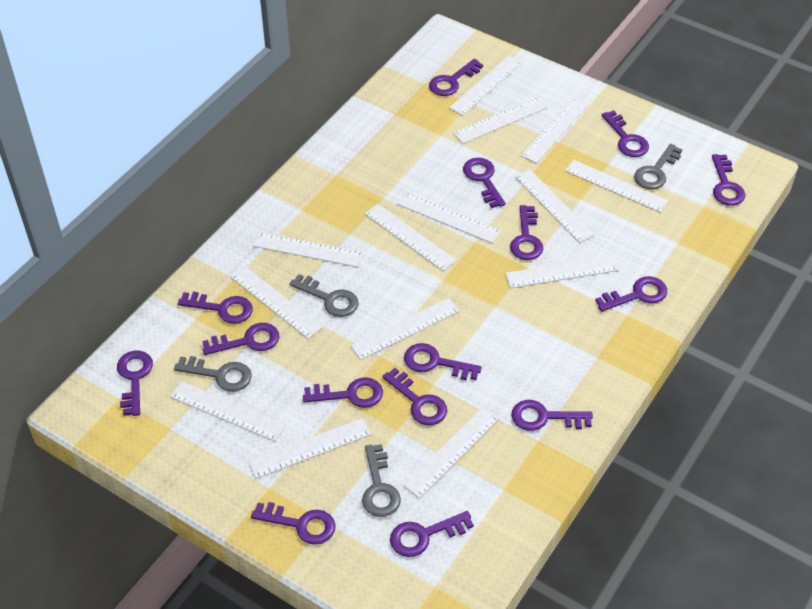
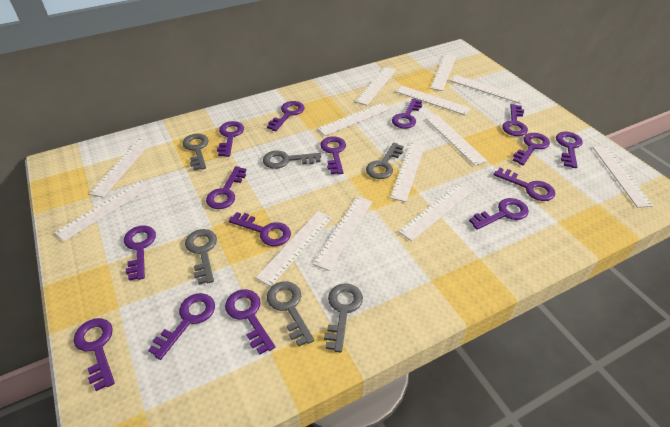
grey key: [174,356,252,392] [290,274,358,317] [362,444,401,517] [634,144,682,189] = 4 -> [182,134,209,171] [185,229,217,285] [263,150,321,169] [267,281,314,347] [324,283,363,352] [366,143,404,179] = 6
white ruler: [170,381,286,442] [231,266,323,339] [248,418,372,479] [253,232,364,268] [350,298,459,360] [365,204,456,271] [397,192,501,244] [403,407,500,499] [449,56,522,116] [453,97,548,144] [505,256,619,288] [515,169,594,243] [521,98,588,164] [565,160,668,212] = 14 -> [54,180,151,242] [89,138,152,197] [256,211,332,287] [313,196,372,271] [317,103,390,136] [355,67,396,105] [390,142,425,202] [395,85,471,115] [398,184,472,241] [426,115,487,166] [430,54,456,91] [450,75,525,104] [592,146,653,208] = 13

